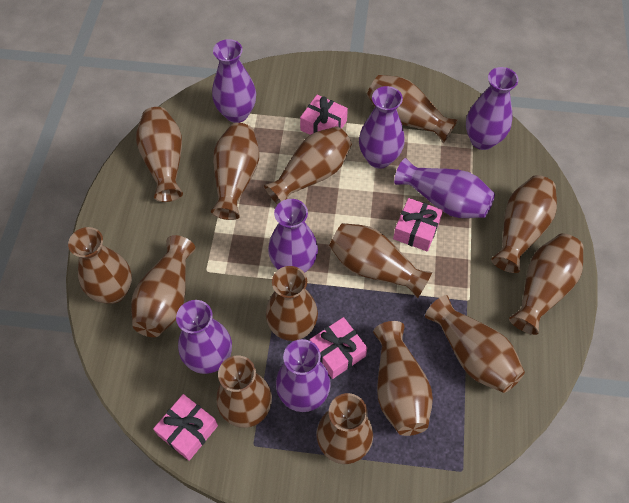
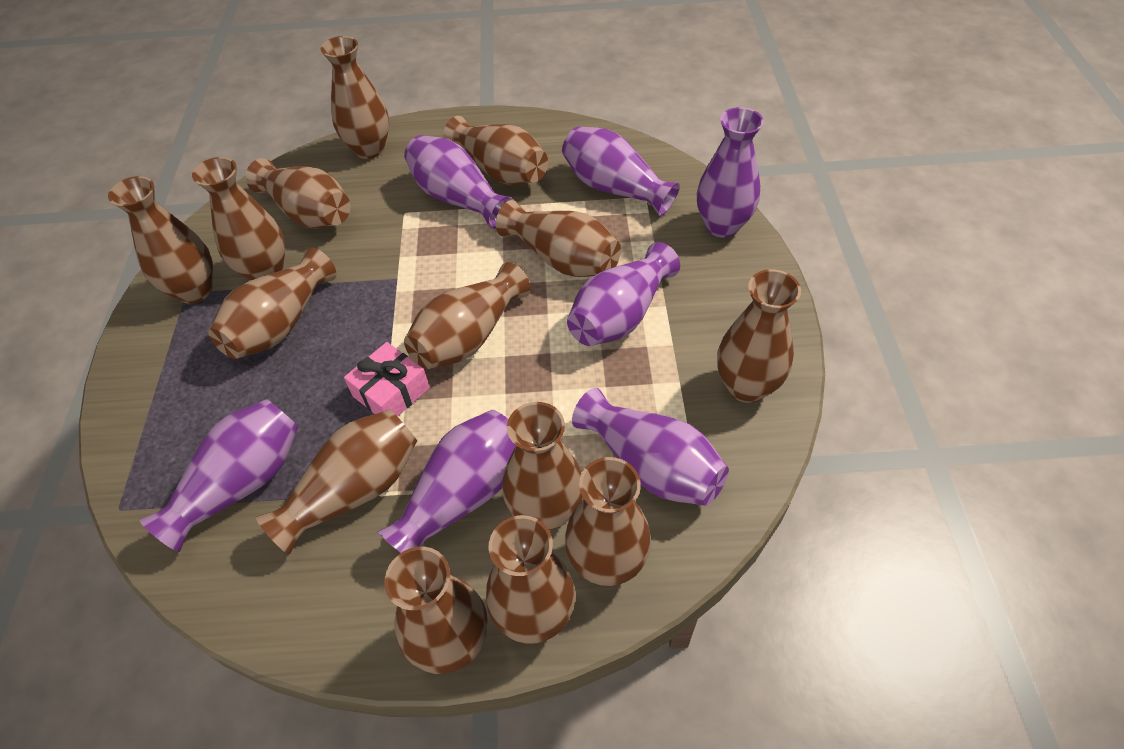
pink gift: [153,394,218,461] [300,95,348,135] [310,317,367,379] [393,198,443,252] = 4 -> [344,342,430,417] = 1

